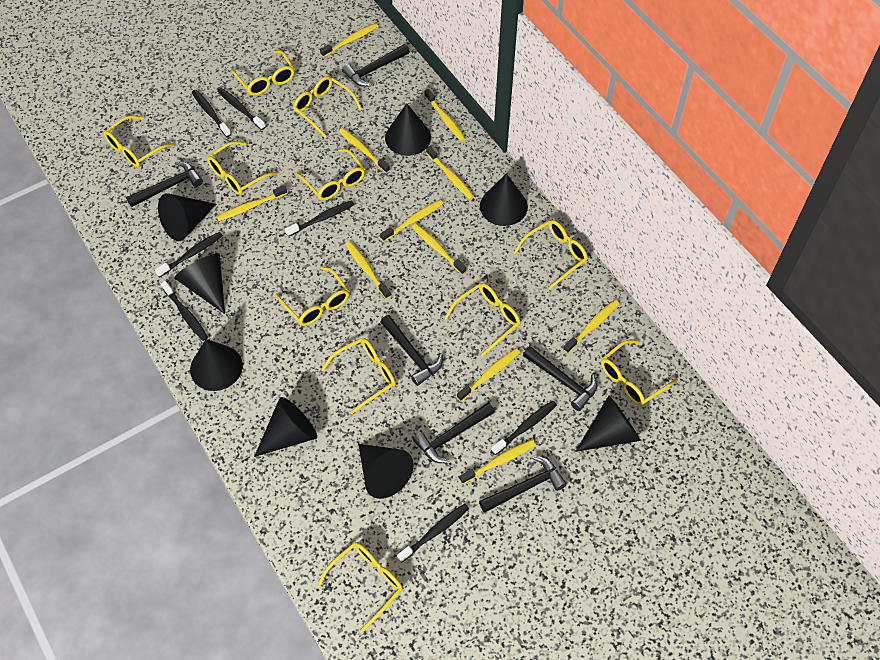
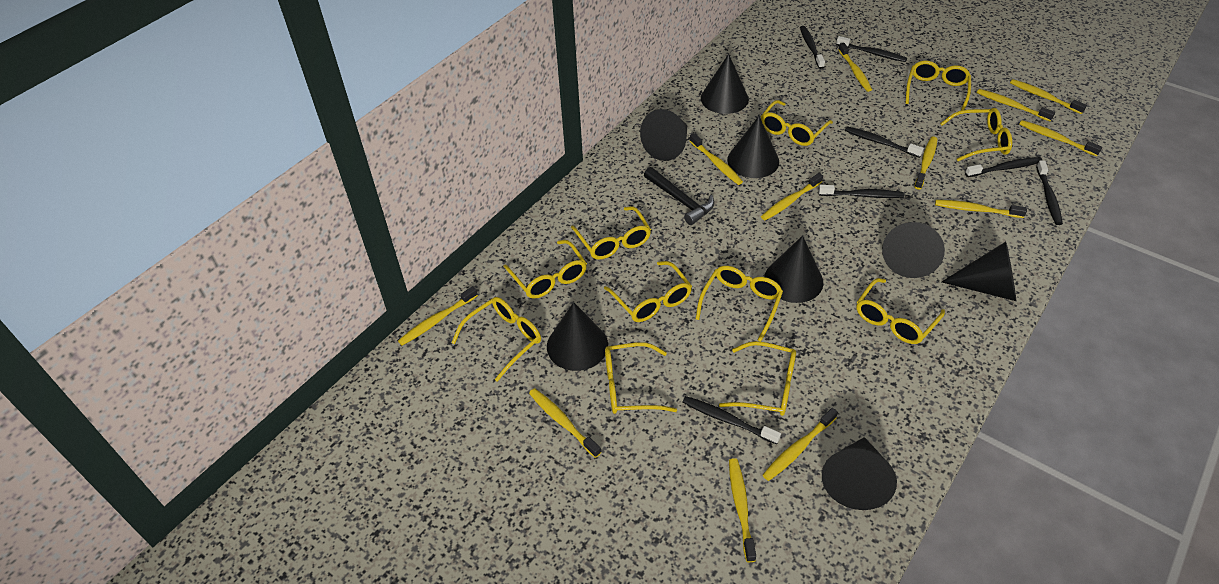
black hammer: [126,161,203,207] [342,44,410,87] [380,315,443,386] [413,403,495,463] [479,456,567,513] [523,346,597,411] = 6 -> [644,167,714,225] = 1
yellow toothbrush: [217,185,287,221] [320,23,378,57] [339,128,390,173] [345,242,391,299] [380,200,443,241] [412,224,466,275] [424,89,466,142] [426,146,474,199] [457,348,520,401] [460,440,536,484] [563,300,619,353] = 11 -> [398,286,478,346] [529,388,601,458] [690,133,743,185] [729,458,756,562] [761,173,823,221] [763,408,838,481] [838,43,872,92] [914,136,937,190] [935,200,1027,218] [977,89,1055,121] [1010,79,1087,114] [1019,120,1102,156] = 12

